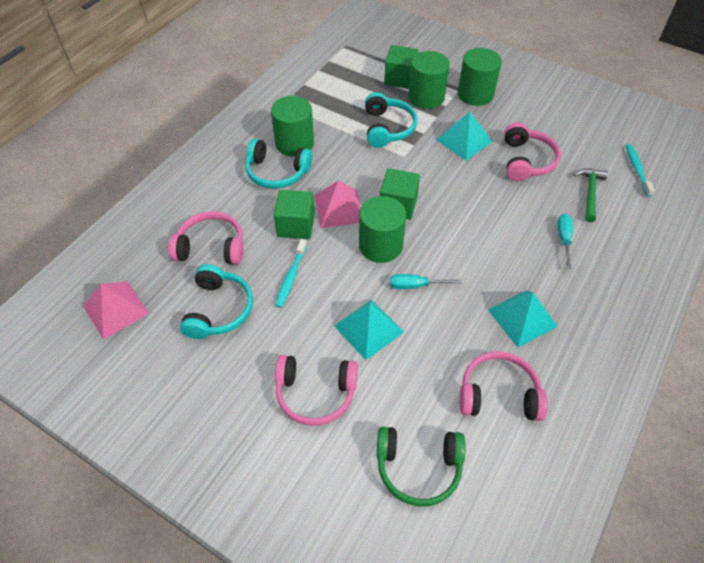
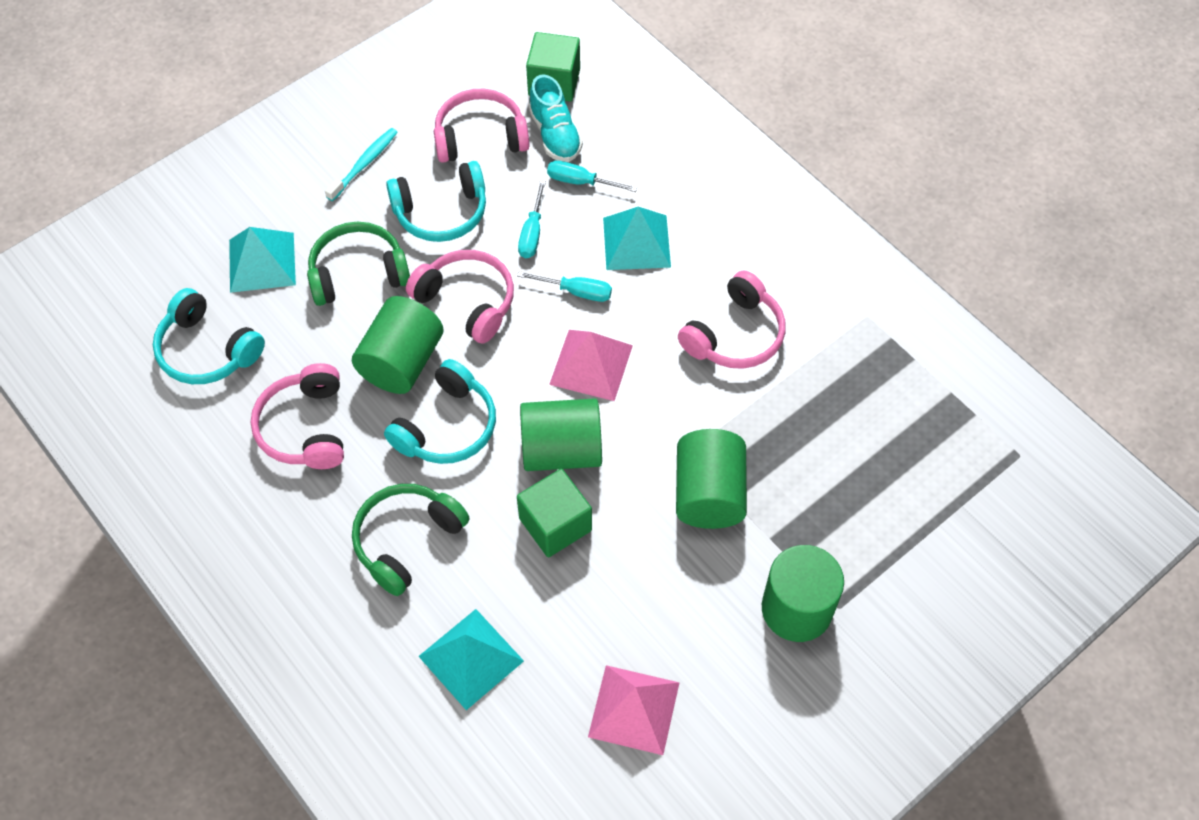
green cube: [274,190,315,239] [380,168,420,220] [384,45,418,89] = 3 -> [517,469,592,557] [526,32,580,101] = 2
green hammer: [574,169,608,222] = 1 -> none = 0
green headphones: [377,427,466,507] = 1 -> [307,222,410,306] [352,484,469,596] = 2
turquoise screwdriver: [390,274,461,289] [558,214,573,269] = 2 -> [517,271,612,302] [518,180,546,258] [547,160,637,192] = 3
turquoise shoe: none = 0 -> [529,74,583,162] = 1
turquoise toothbrush: [275,239,307,308] [625,144,655,197] = 2 -> [325,128,398,201] = 1

